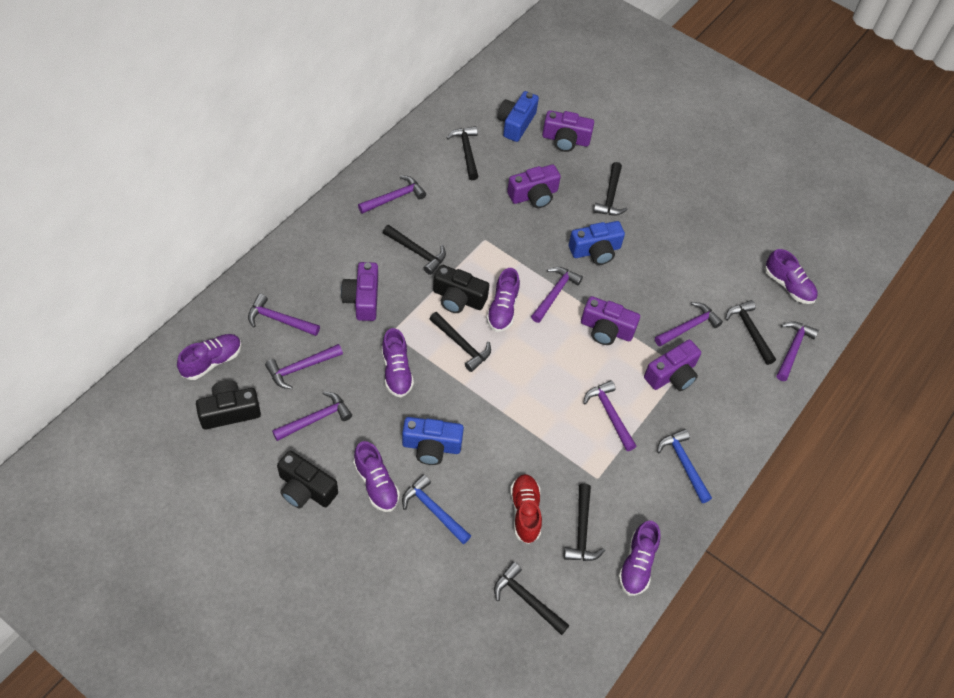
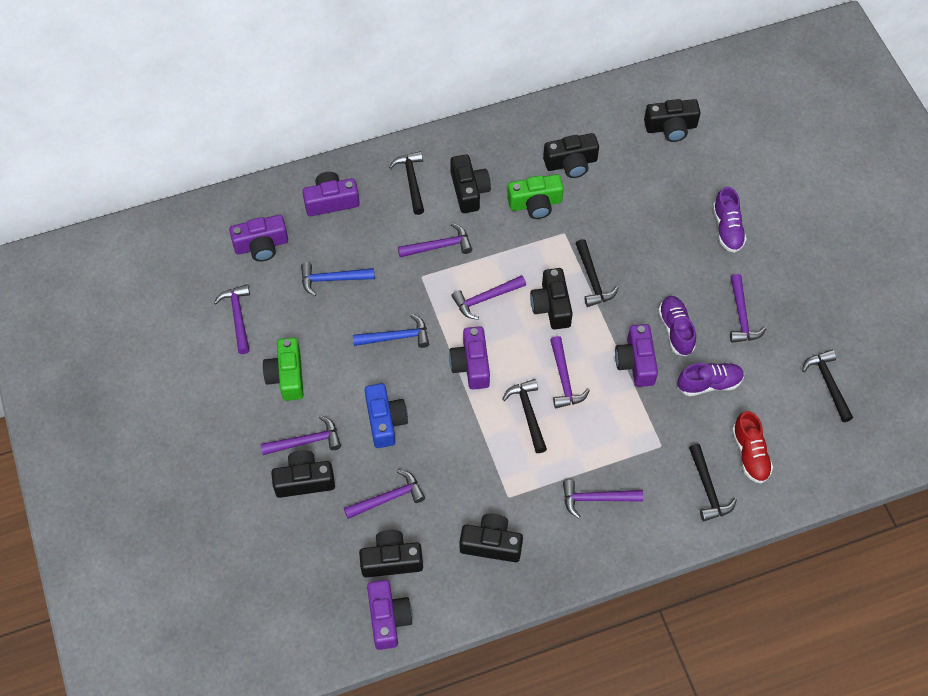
black camera: [196,380,261,430] [277,450,338,508] [433,265,489,313] = 3 -> [271,450,335,498] [359,530,423,578] [450,154,491,213] [460,514,523,562] [530,268,573,330] [543,133,599,178] [644,99,701,142] = 7
black hammer: [383,225,446,275] [430,312,491,372] [447,126,479,180] [494,562,570,635] [564,484,605,561] [593,162,628,216] [725,300,776,365] = 7 -> [389,151,424,215] [502,379,547,453] [575,239,619,307] [689,444,737,521] [802,350,853,422] = 5
blue camera: [402,417,464,465] [497,91,539,142] [569,221,625,265] = 3 -> [365,383,408,448] = 1
green camera: none = 0 -> [263,337,304,401] [507,174,564,219] = 2
purple shoe: [177,334,242,380] [353,441,400,512] [382,328,414,398] [486,268,520,332] [618,521,661,596] [765,249,818,304] = 6 -> [658,296,696,356] [677,363,744,396] [713,187,747,253] = 3

